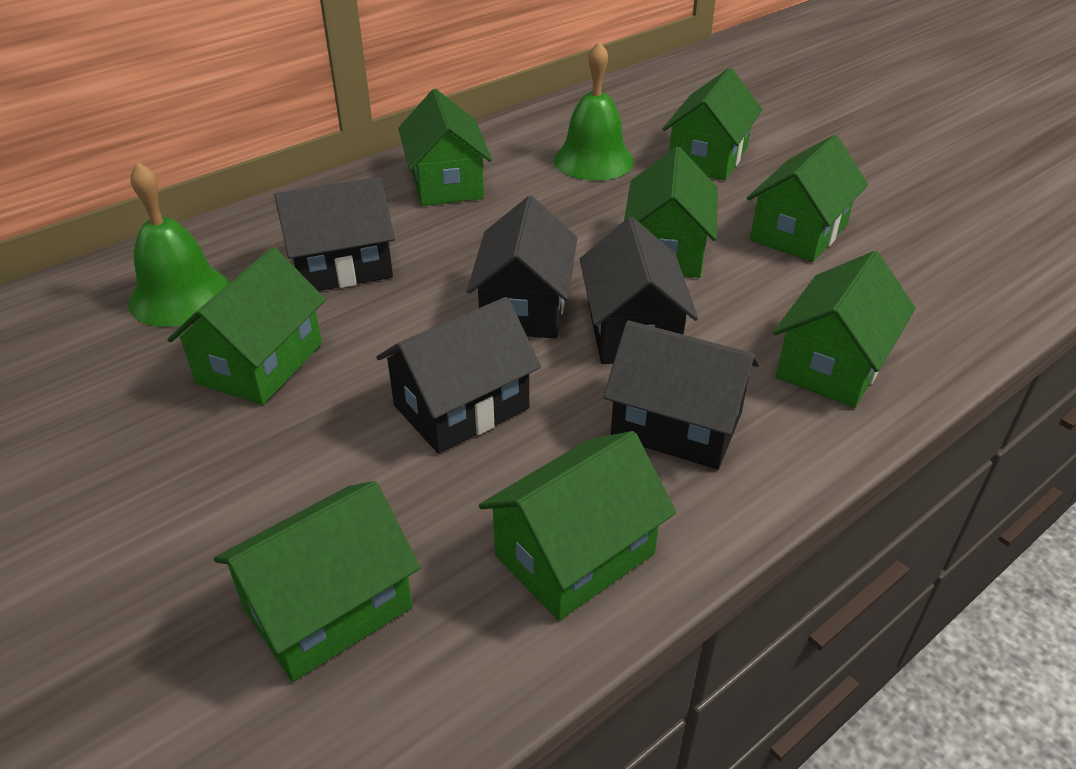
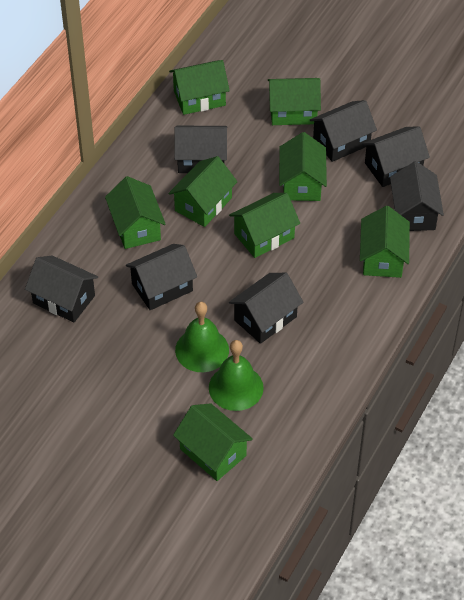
black house: [274,177,395,291] [376,297,541,453] [467,196,577,338] [580,217,698,364] [603,321,760,469] = 5 -> [25,256,98,322] [126,244,197,310] [174,125,227,173] [229,273,303,344] [310,100,377,162] [362,126,430,187] [390,161,444,231] = 7

